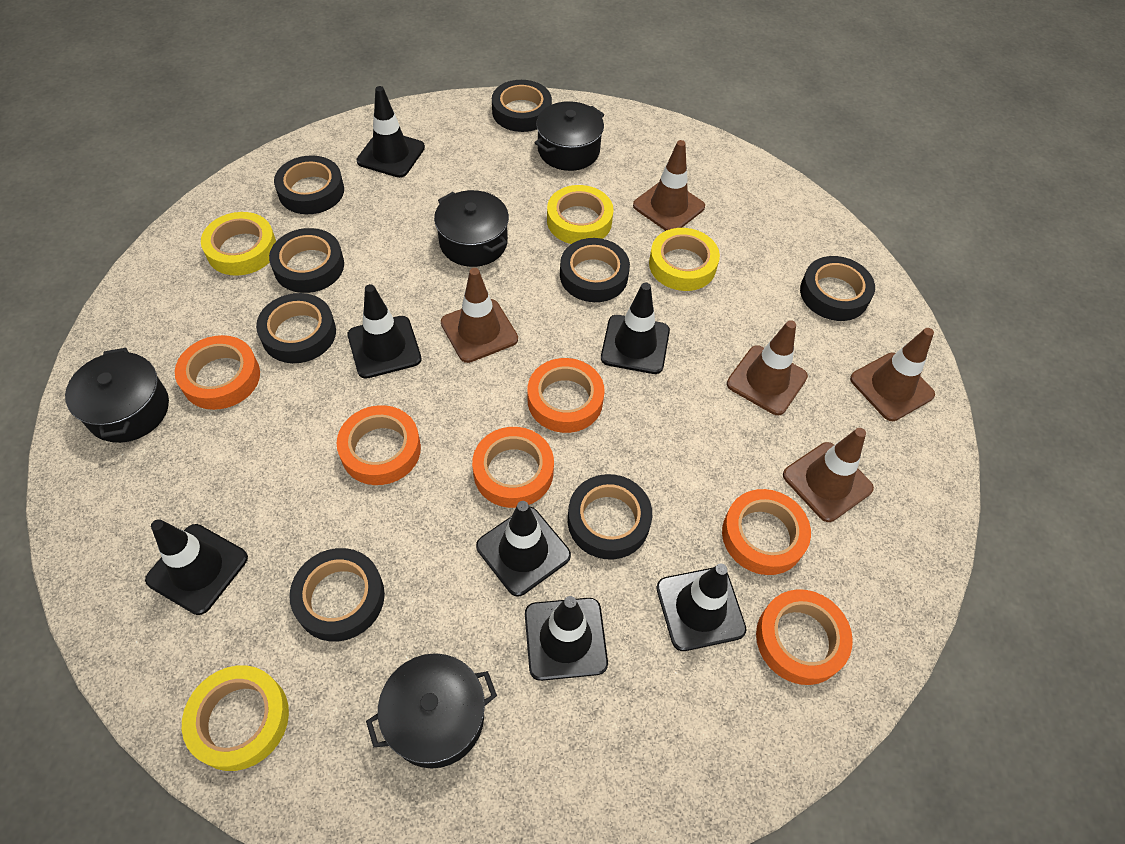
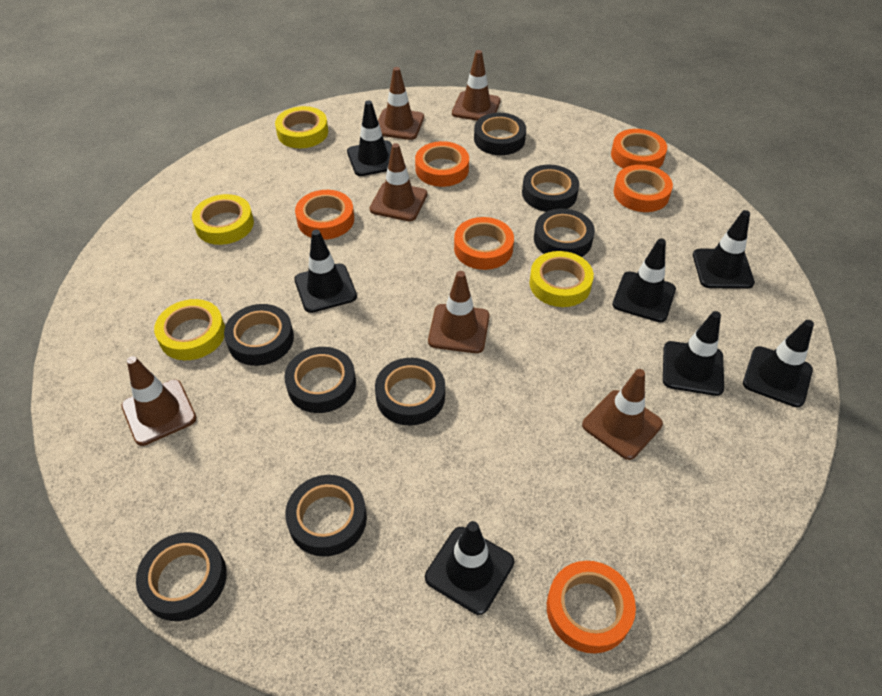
black pot: [65,348,169,443] [366,653,497,769] [434,190,509,267] [535,101,604,171] = 4 -> none = 0
brown traffic cone: [441,268,518,363] [633,140,705,231] [727,320,808,415] [783,428,874,522] [850,328,935,421] = 5 -> [121,356,196,446] [370,143,427,221] [378,67,424,140] [428,271,490,353] [452,50,501,121] [582,369,663,460] = 6

